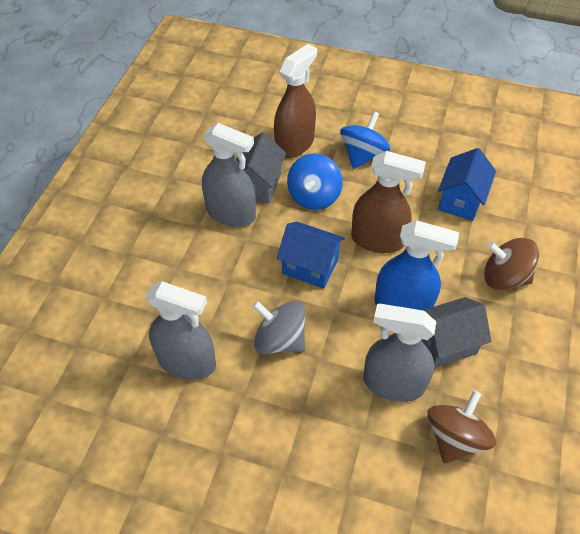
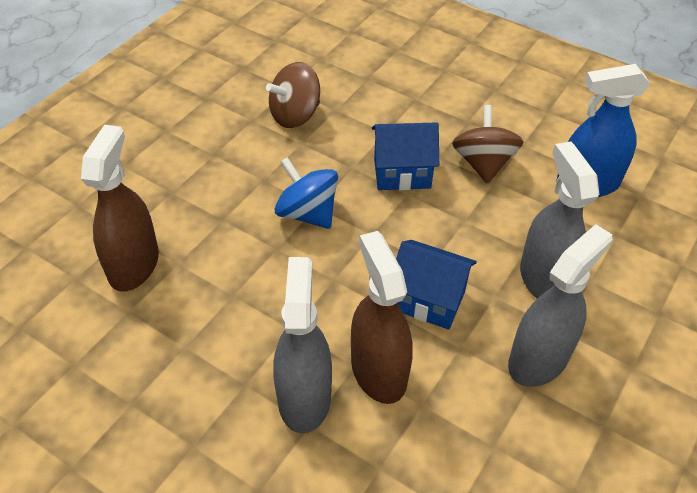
blue spinning top: [287,153,343,210] [340,111,390,169] = 2 -> [275,157,338,229] = 1
grey house: [236,132,286,204] [421,297,491,368] = 2 -> none = 0
grey spinning top: [253,301,305,354] = 1 -> none = 0

